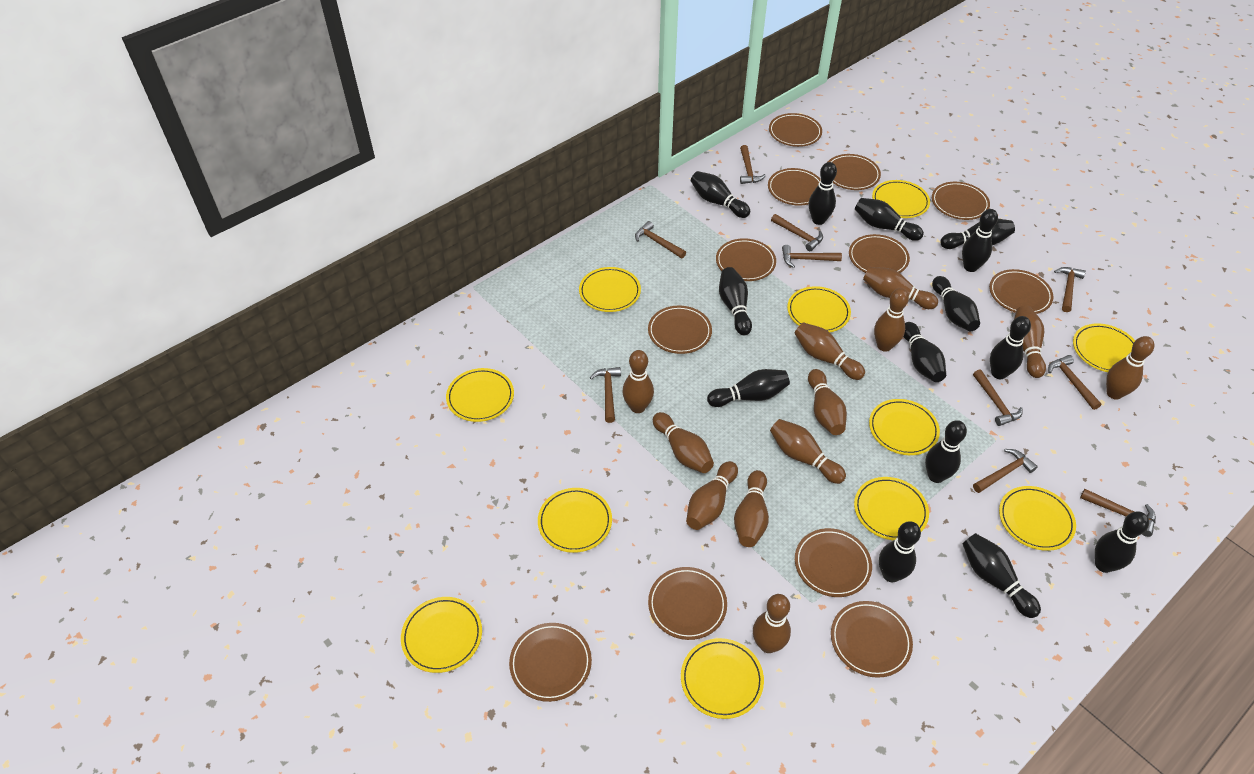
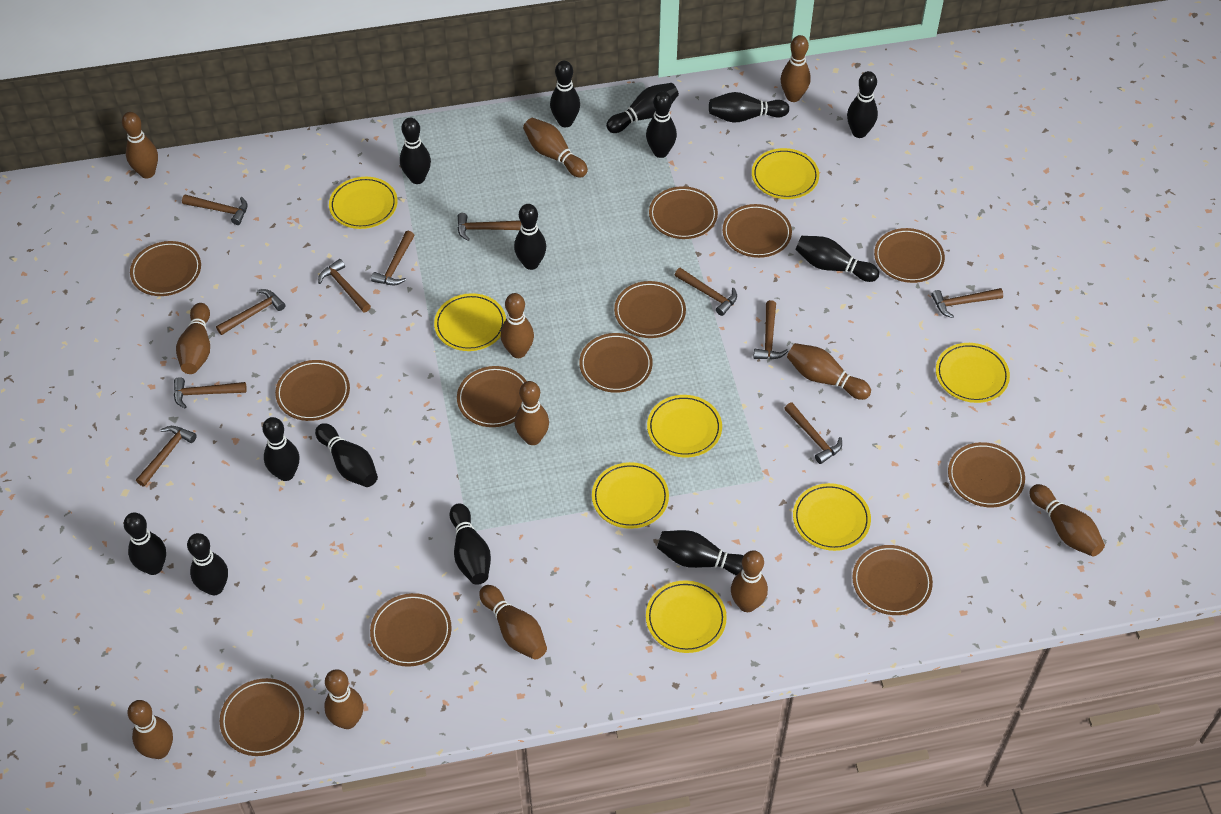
brown hammer: [590,367,621,423] [635,221,686,259] [740,145,766,184] [771,214,823,251] [782,245,842,268] [973,370,1023,426] [973,449,1038,493] [1048,355,1101,410] [1054,267,1086,312] [1080,489,1156,537] = 10 -> [136,426,197,487] [174,377,247,408] [182,195,247,225] [216,289,286,335] [318,259,371,312] [371,231,414,285] [458,213,521,241] [675,268,737,316] [753,300,788,359] [784,402,842,464] [931,288,1003,318] = 11
yellow plate: [401,597,482,673] [446,368,514,422] [538,488,612,553] [579,267,641,312] [681,638,764,719] [787,286,851,333] [854,477,929,540] [869,399,940,455] [872,180,930,218] [999,486,1076,551] [1073,324,1135,372] = 11 -> [329,177,398,229] [434,293,506,351] [592,462,669,529] [646,580,727,653] [647,395,722,457] [752,148,819,199] [793,483,871,551] [936,343,1010,403] = 8

